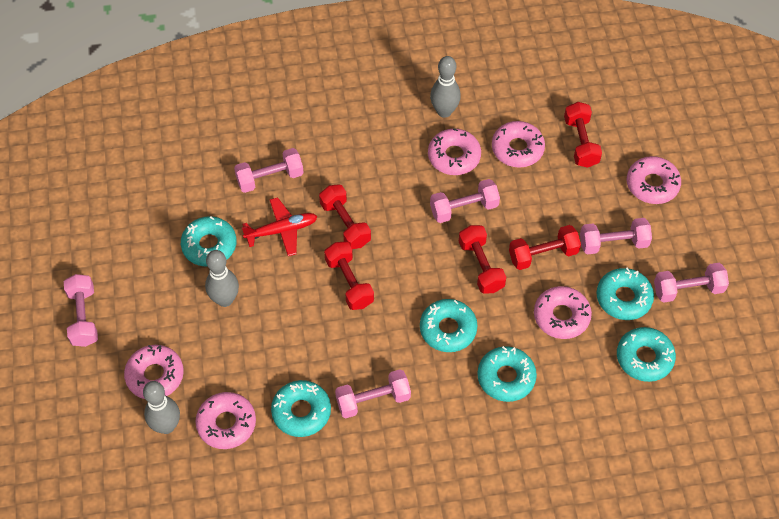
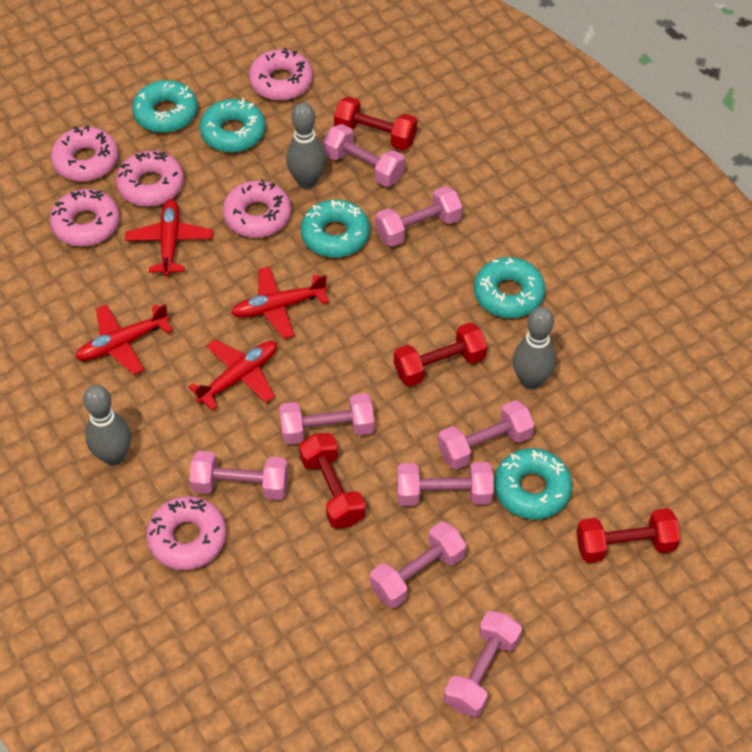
pink dumbbell: [64,274,98,347] [234,148,304,193] [335,369,411,418] [430,179,500,223] [580,218,652,254] [654,263,729,303] = 6 -> [189,451,288,500] [279,393,374,445] [323,124,405,187] [370,521,466,608] [376,186,462,247] [397,462,493,506] [438,400,534,470] [444,611,522,717] = 8
red dumbbell: [319,184,371,249] [324,242,374,310] [459,225,506,293] [509,225,581,270] [564,102,602,168] = 5 -> [299,433,366,528] [334,96,417,150] [394,323,487,386] [576,508,681,563] = 4
red plane: [242,197,318,256] = 1 -> [75,304,173,375] [125,199,213,276] [189,339,277,411] [231,266,329,339] = 4
turquoise donut: [181,216,236,267] [271,380,331,437] [420,299,478,352] [477,346,537,402] [597,268,654,320] [617,327,676,382] = 6 -> [132,80,198,133] [199,98,265,152] [301,199,370,258] [474,257,545,318] [494,448,572,520] = 5

